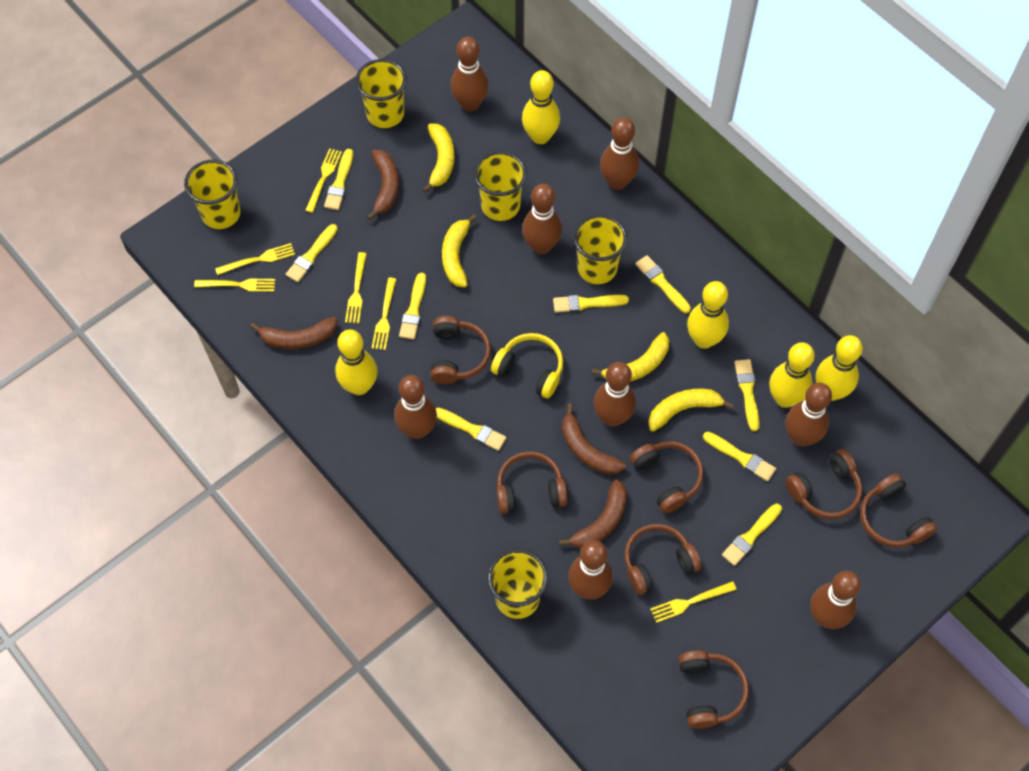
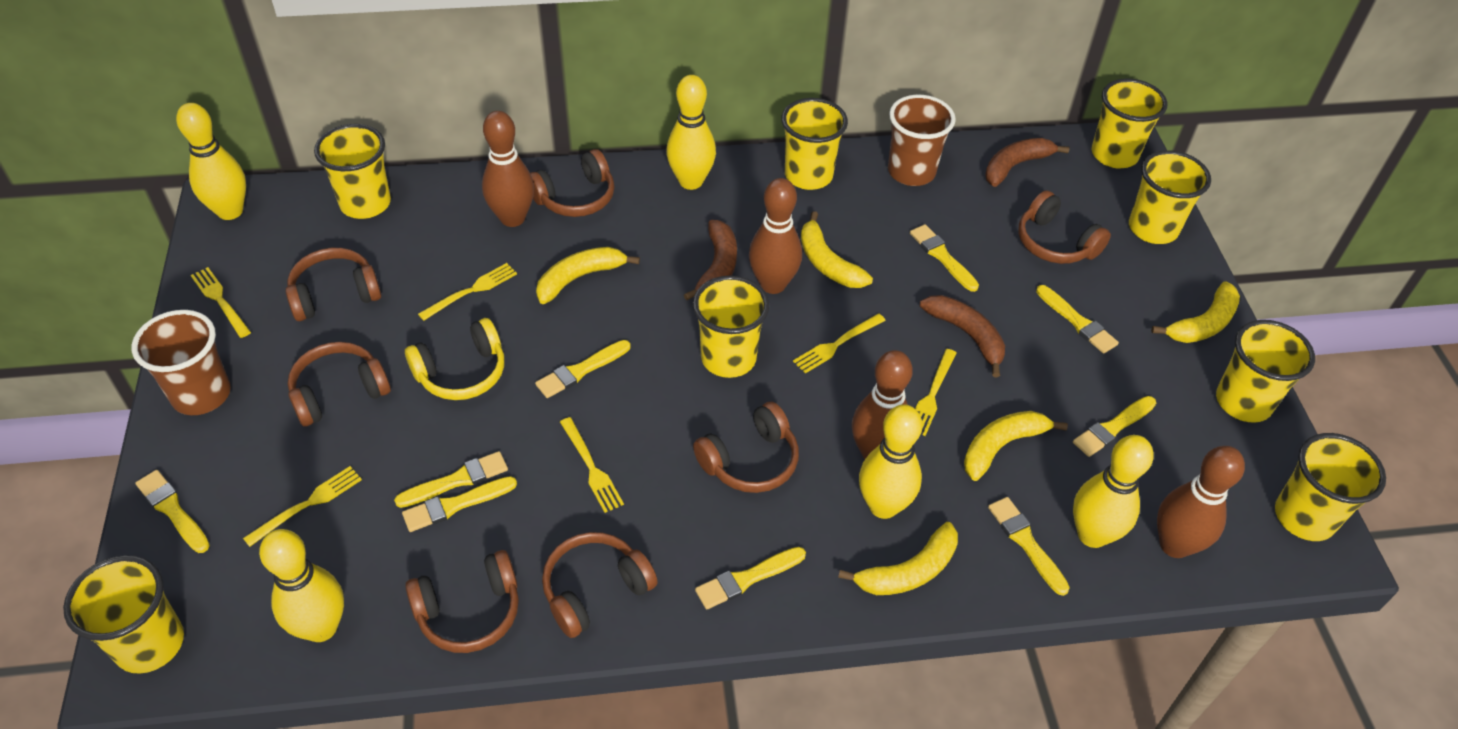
brown banana: [250,317,337,349] [367,150,399,220] [559,479,627,548] [562,403,626,475] = 4 -> [684,220,737,300] [920,295,1005,378] [985,138,1069,187] = 3
brown bowling pin: [394,375,437,439] [451,37,489,112] [522,184,562,254] [568,540,613,600] [594,362,636,426] [600,117,639,190] [786,383,832,447] [810,571,861,629] = 8 -> [482,111,534,227] [749,178,802,294] [852,350,913,460] [1157,446,1245,558] = 4
brown cup: none = 0 -> [132,310,231,415] [888,95,956,186] = 2
yellow banana: [423,123,454,193] [442,214,477,288] [592,332,669,382] [648,389,734,432] = 4 -> [536,247,640,304] [801,211,873,288] [838,522,958,595] [964,411,1068,481] [1151,281,1240,343] = 5
yellow cup: [184,159,241,229] [355,59,407,128] [474,151,527,221] [488,549,548,619] [573,214,627,284] = 5 -> [63,555,184,674] [314,124,391,219] [693,275,769,378] [781,98,848,190] [1091,78,1167,168] [1129,150,1211,244] [1216,320,1315,423] [1275,433,1386,541] = 8

